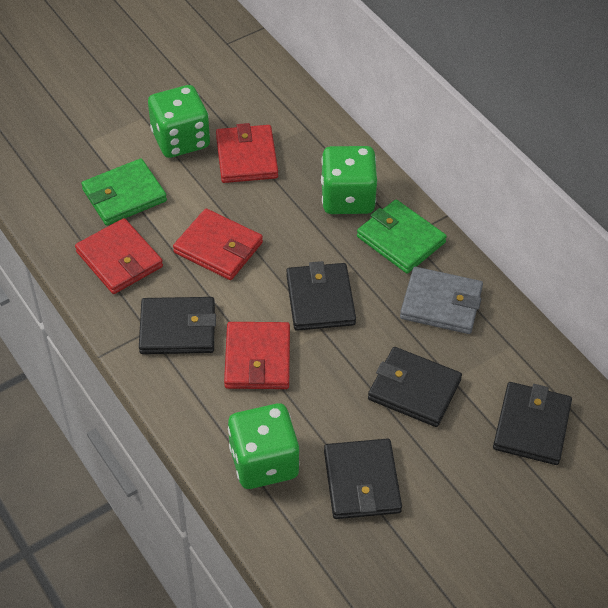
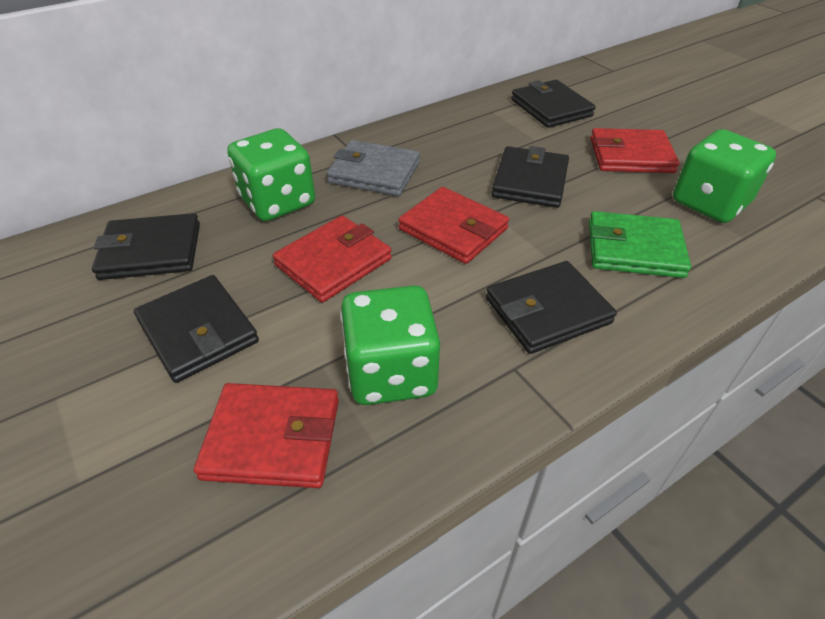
green wallet: [81,158,167,226] [357,200,447,274] = 2 -> [589,211,691,278] = 1

